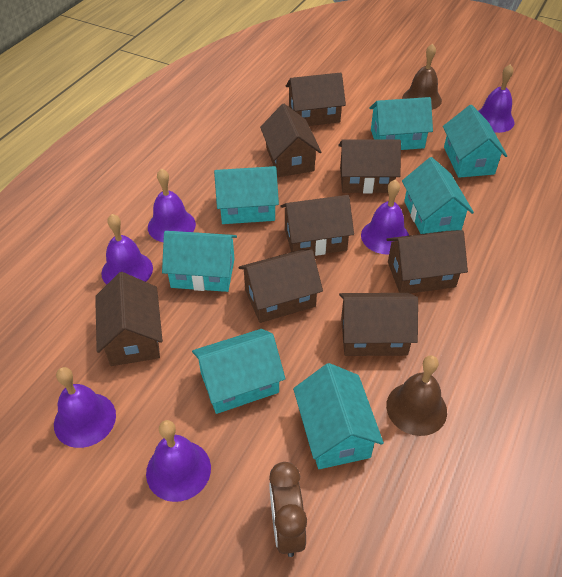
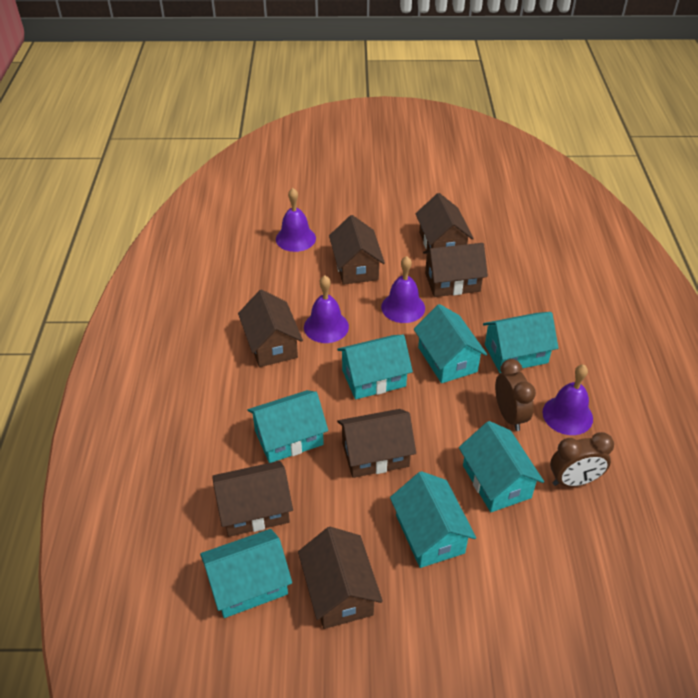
brown bell: [386,355,447,436] [402,44,442,110] = 2 -> none = 0
brown clock: [269,462,307,557] = 1 -> [495,359,536,431] [550,432,614,487] = 2
brown house: [95,272,163,366] [239,249,323,323] [260,104,321,177] [281,195,354,256] [286,73,346,126] [339,139,401,193] [339,293,418,356] [386,230,468,293] = 8 -> [212,461,293,537] [238,289,303,367] [298,527,383,629] [329,215,385,285] [337,409,416,478] [415,193,474,250] [423,243,488,297] = 7
purple bell: [54,367,116,448] [101,214,153,285] [146,420,211,502] [148,168,196,242] [361,180,409,254] [479,64,515,133] = 6 -> [276,188,316,252] [304,276,349,343] [381,256,425,323] [542,364,593,435] = 4

